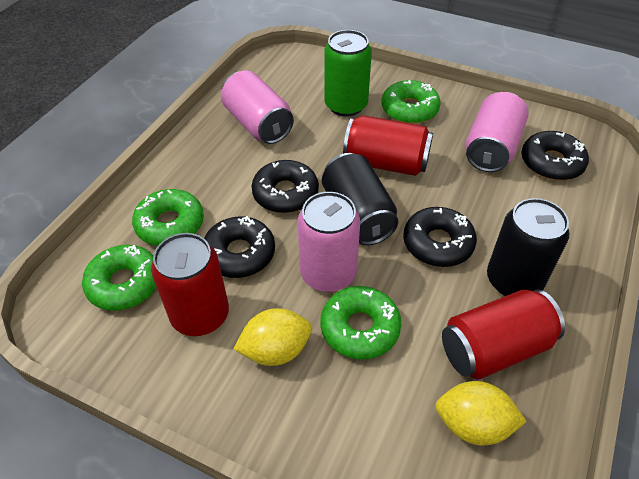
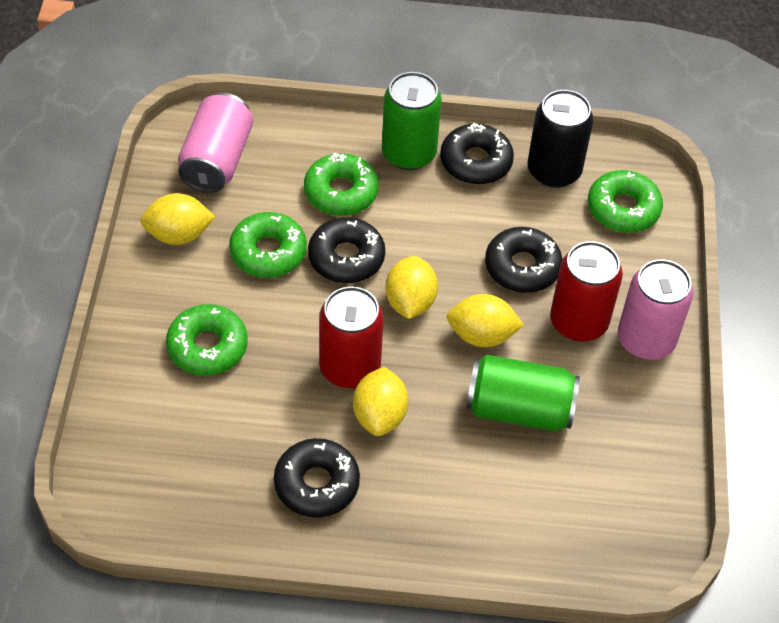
black can: [322,153,398,245] [487,198,569,296] = 2 -> [527,90,594,188] = 1
green can: [324,30,372,116] = 1 -> [382,72,442,170] [466,355,580,431] = 2
pink can: [221,70,294,144] [298,192,360,292] [465,92,529,172] = 3 -> [178,93,253,193] [618,259,693,360] = 2
red can: [151,233,229,336] [343,115,433,176] [442,290,565,380] = 3 -> [319,286,384,388] [550,241,623,342] = 2
yellow lemon: [234,308,312,366] [436,381,527,446] = 2 -> [140,193,215,245] [353,367,408,436] [385,256,438,319] [447,294,524,347] = 4

